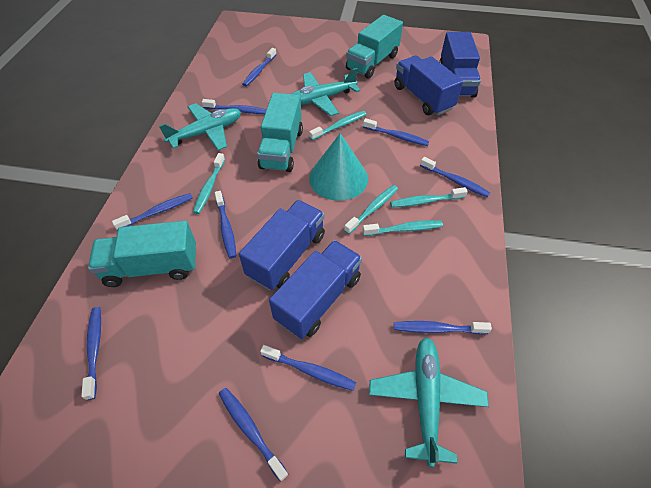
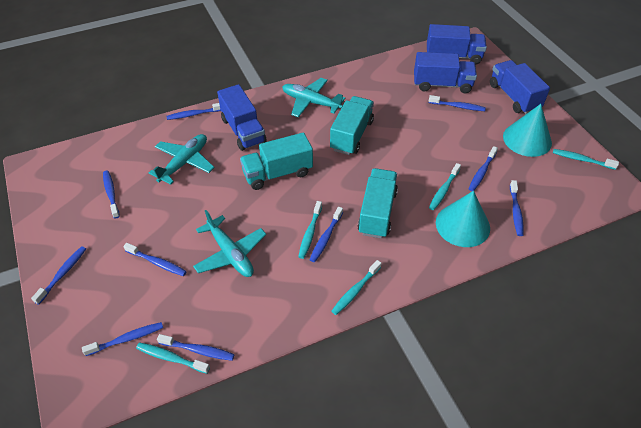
turquoise cone: [309,133,368,201] = 1 -> [436,191,490,247] [503,104,552,157] = 2

